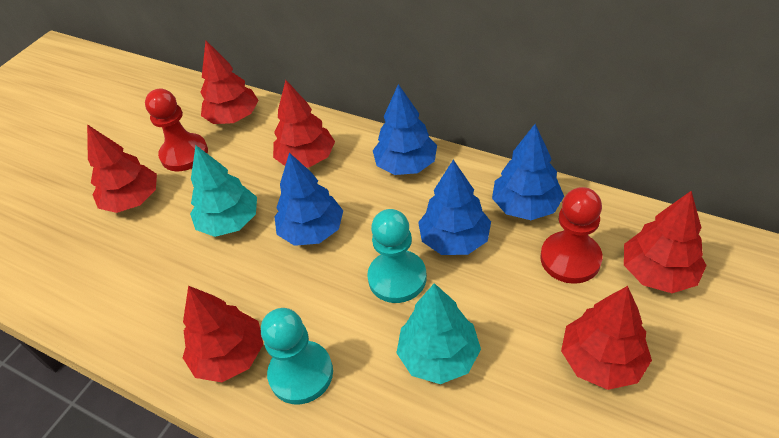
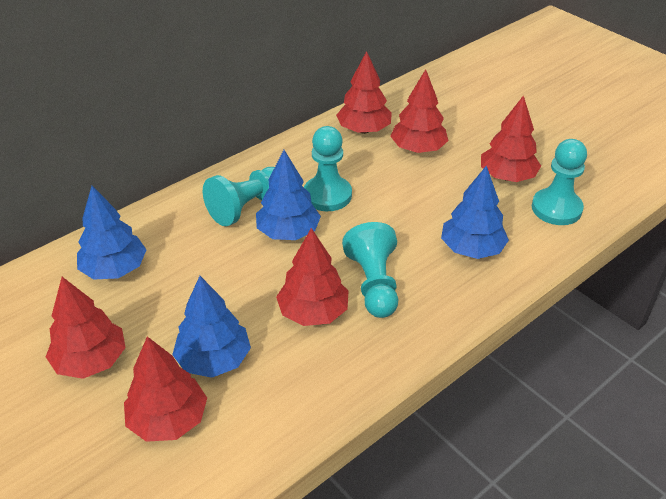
red pawn: [145,89,208,171] [540,187,602,284] = 2 -> none = 0
turquoise pawn: [261,308,333,405] [367,209,427,303] = 2 -> [203,167,275,226] [304,126,352,211] [342,222,398,318] [532,139,587,225] = 4
turquoise tree: [190,145,257,237] [397,283,481,384] = 2 -> none = 0

